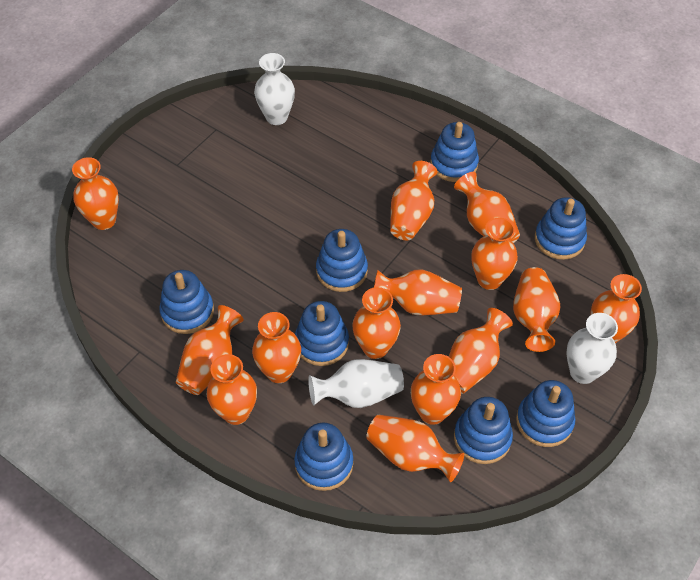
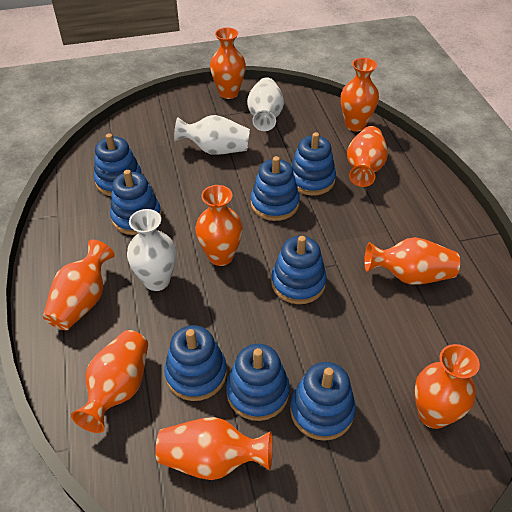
orange vase: [72,157,119,230] [176,305,244,395] [207,354,257,425] [252,312,301,383] [352,287,401,359] [366,415,464,482] [374,269,462,315] [390,161,437,240] [411,354,461,425] [449,308,513,394] [454,172,520,243] [471,218,518,290] [513,267,560,352] [590,274,642,343] = 14 -> [43,240,115,330] [71,330,148,433] [155,417,273,480] [195,185,243,266] [210,28,246,99] [341,58,379,131] [347,126,388,187] [364,237,460,285] [415,344,480,429] = 9

